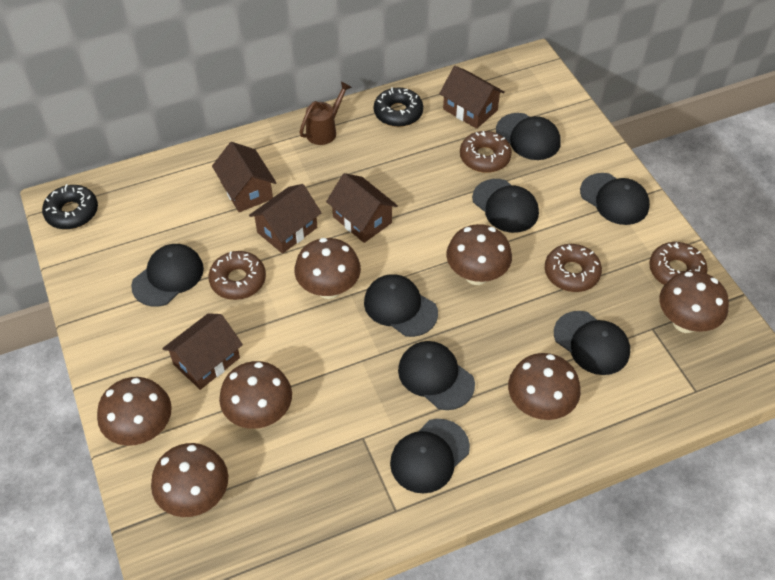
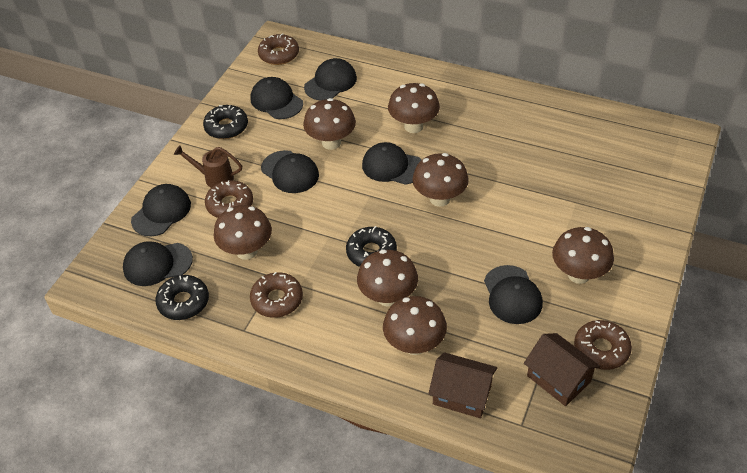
black cap: [131,244,204,307] [364,274,438,337] [390,419,470,494] [398,341,475,410] [472,179,539,233] [496,113,561,160] [554,311,630,375] [580,173,650,225] = 8 -> [123,241,193,286] [131,184,191,236] [251,77,303,119] [261,150,319,193] [304,58,357,101] [362,142,421,185] [484,265,543,324] = 7
black donut: [42,184,98,229] [374,87,423,127] = 2 -> [155,275,209,320] [203,105,248,139] [346,226,397,267] = 3
brown house: [162,313,243,390] [212,142,276,212] [249,184,322,254] [326,173,398,243] [439,66,505,129] = 5 -> [428,352,497,418] [524,333,601,406] = 2

